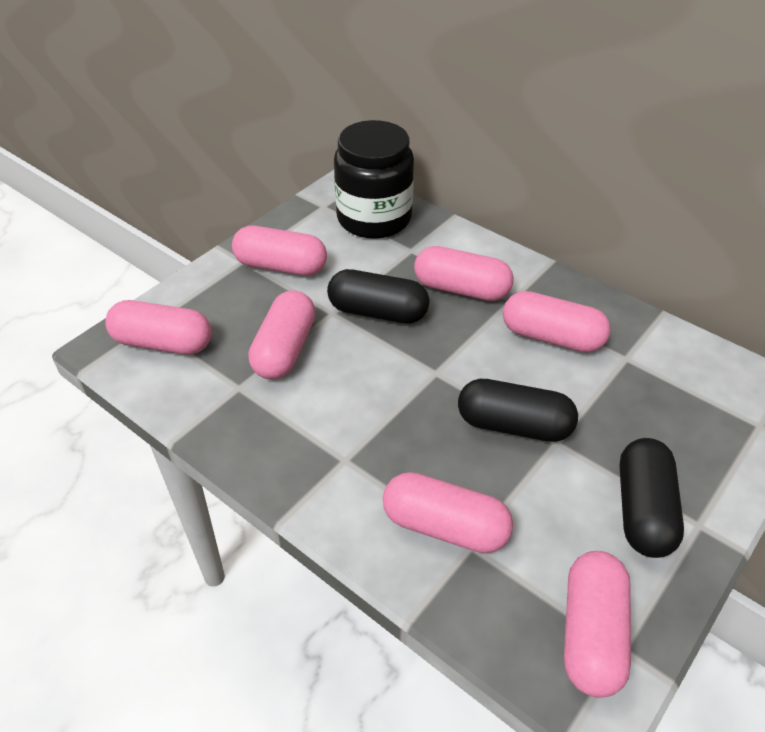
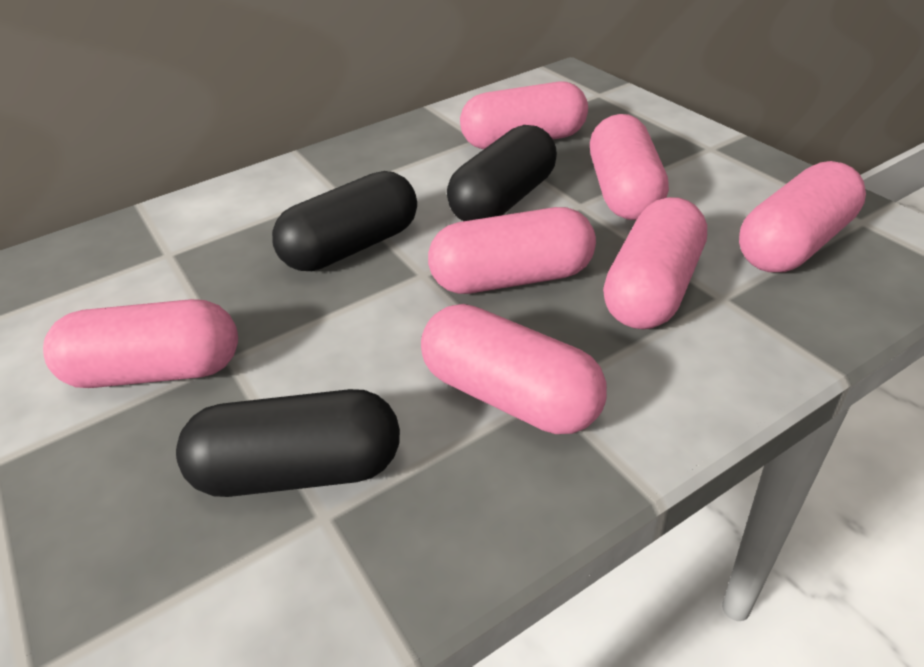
black jar: [334,120,414,239] = 1 -> none = 0

